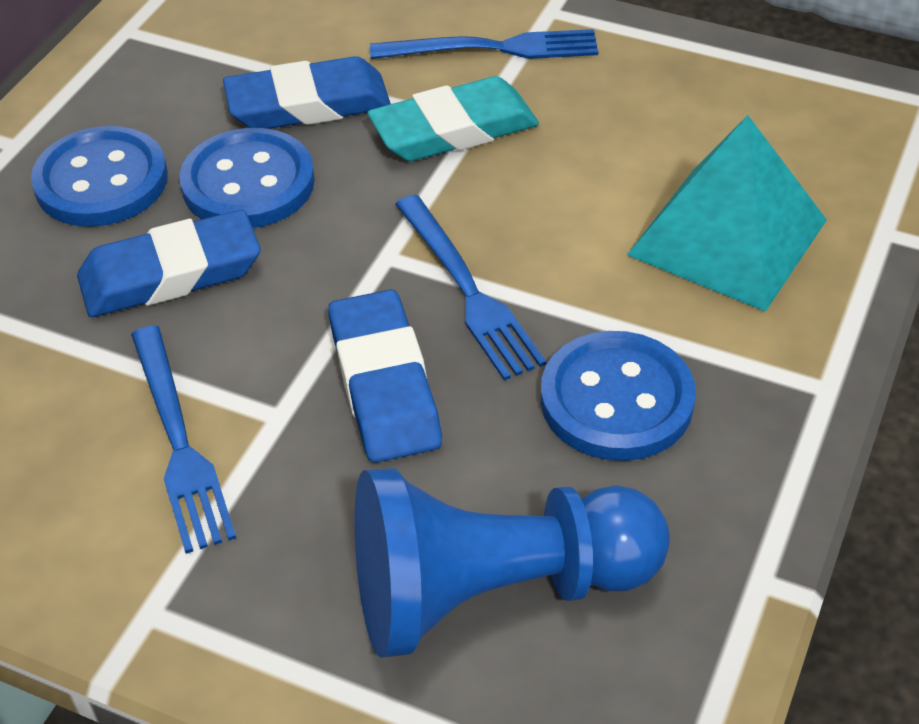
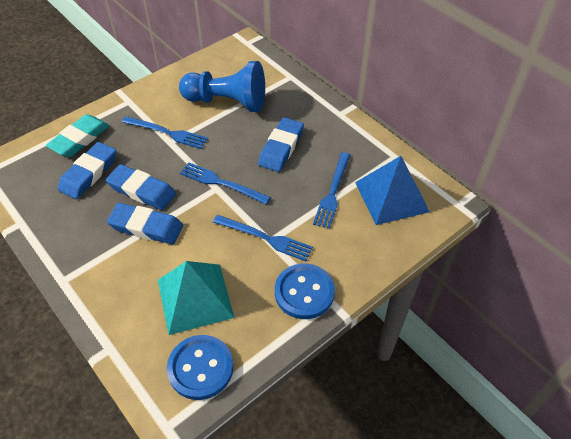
blue button: [31,126,168,227] [179,128,315,228] [541,331,696,461] = 3 -> [167,335,233,400] [275,263,335,319] = 2
blue eraser: [77,210,261,317] [223,56,391,129] [328,289,442,463] = 3 -> [58,142,116,199] [106,164,176,210] [107,203,183,244] [258,117,304,172] = 4
blue fork: [131,325,236,554] [370,29,598,59] [395,195,546,381] = 3 -> [122,116,208,149] [180,162,271,205] [213,215,313,261] [313,152,351,229] = 4
blue pyramid: none = 0 -> [355,156,430,225] = 1

